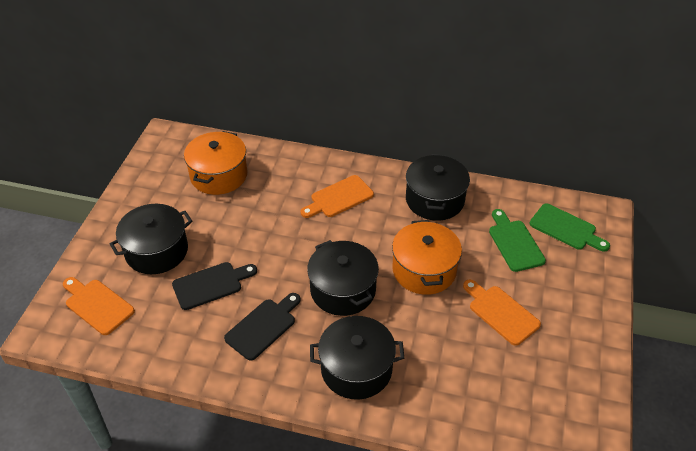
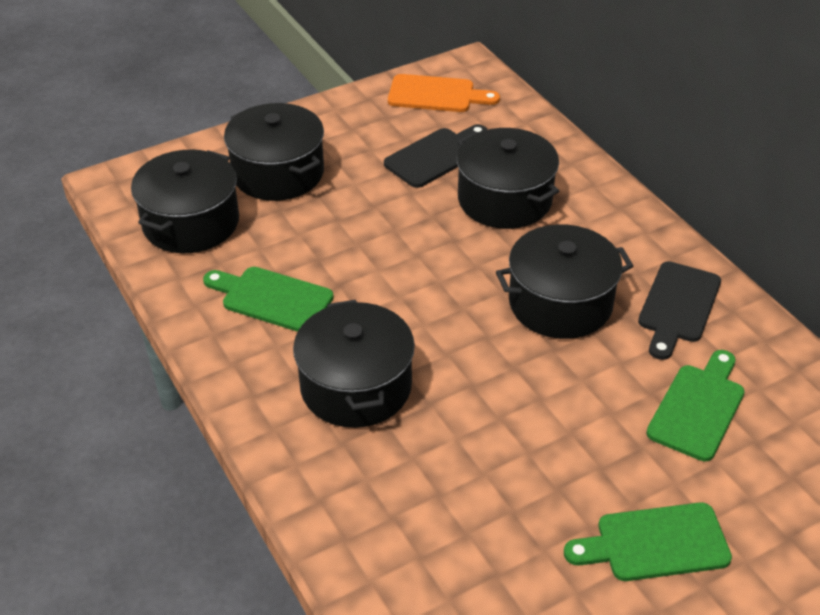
black pot: [109,204,193,274] [307,240,379,316] [310,316,404,400] [406,154,470,221] = 4 -> [131,149,239,253] [224,103,324,201] [293,300,415,428] [456,128,559,229] [496,224,633,339] = 5
green cutting board: [489,209,546,272] [530,203,610,252] = 2 -> [203,267,334,332] [564,502,732,581] [646,350,745,461] = 3
orange cutting board: [63,277,135,335] [301,175,374,218] [463,279,541,346] = 3 -> [388,74,500,112] = 1
orange pot: [184,131,248,195] [392,220,462,295] = 2 -> none = 0

